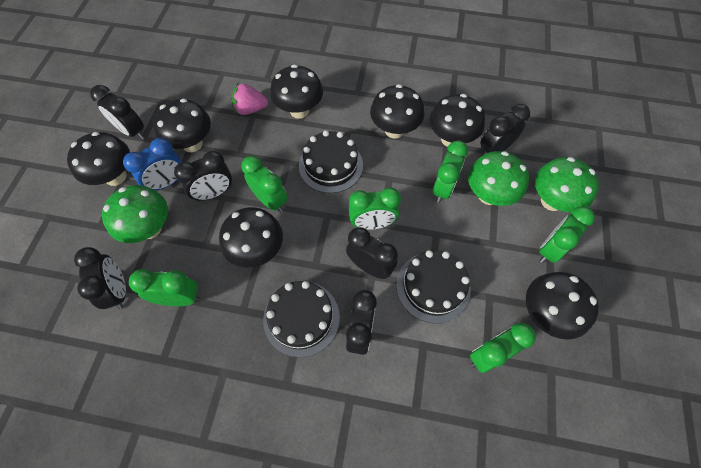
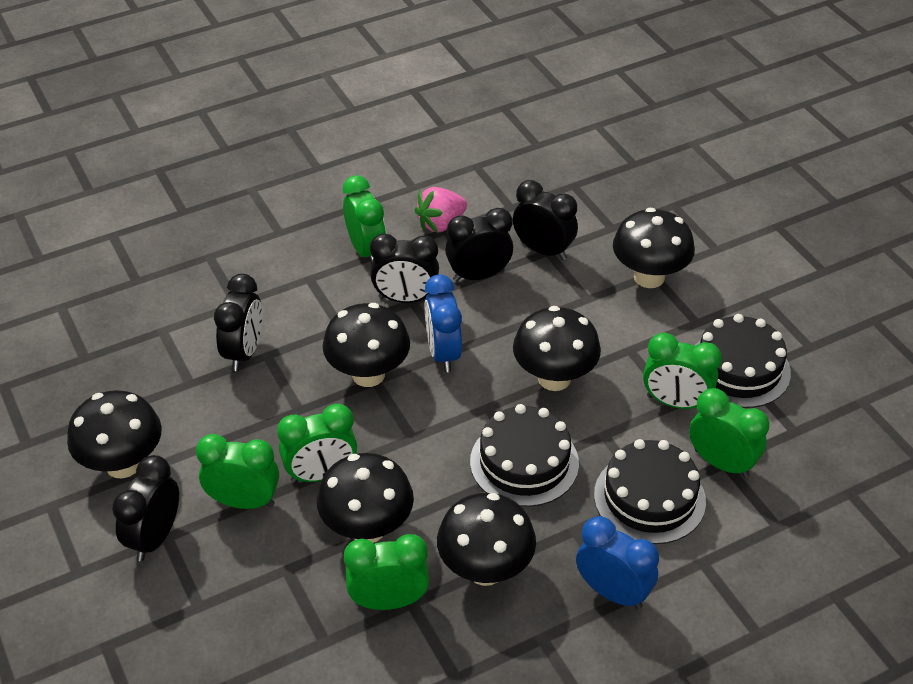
black clock: [74,247,126,309] [90,85,145,139] [174,151,232,201] [346,227,398,279] [346,290,377,355] [480,104,530,156] = 6 -> [112,455,179,561] [214,274,262,371] [370,233,439,303] [445,208,513,282] [513,180,578,260] = 5
black mushroom: [67,132,130,186] [153,99,211,152] [219,207,283,268] [270,64,323,119] [370,84,424,138] [430,94,485,147] [526,272,599,339] = 7 -> [67,390,162,478] [317,453,414,543] [323,303,410,387] [437,493,536,586] [513,306,601,391] [613,208,695,288] = 6
blue clock: [123,138,182,190] = 1 -> [425,274,462,372] [576,516,659,609] = 2
green mushroom: [102,185,168,243] [468,151,529,206] [535,157,599,212] = 3 -> none = 0

